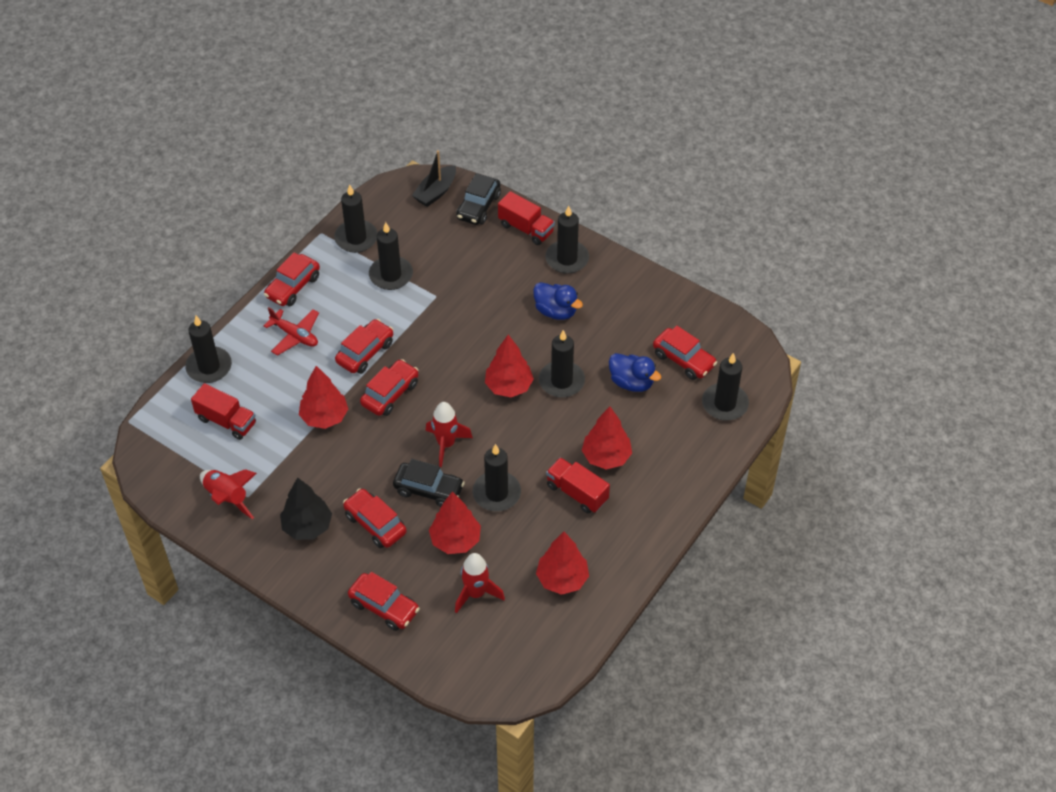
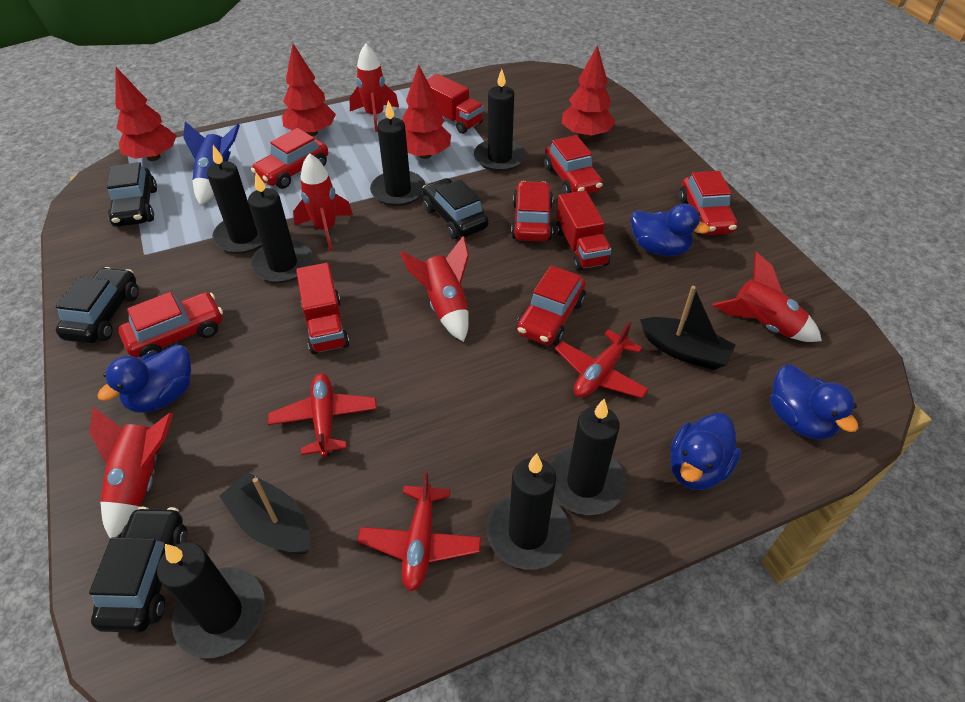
black boat: [412,150,456,207] = 1 -> [219,472,310,554] [640,286,735,370] = 2
black car: [393,459,465,507] [456,173,501,225] = 2 -> [56,267,139,343] [89,506,187,633] [107,162,157,227] [422,178,489,239] = 4
black tree: [280,477,332,540] = 1 -> none = 0
blue duck: [533,282,583,320] [609,353,661,392] = 2 -> [97,345,191,413] [631,204,710,257] [670,413,741,490] [770,365,858,440] = 4
blue rocket: none = 0 -> [183,121,240,206] = 1
red plane: [264,307,319,356] = 1 -> [268,373,377,457] [357,471,481,591] [555,322,649,398] = 3
red rocket: [200,469,257,519] [426,402,473,467] [455,553,505,613] = 3 -> [89,407,173,538] [293,153,353,251] [349,44,399,132] [400,236,469,342] [712,252,822,342] = 5
red tree: [299,366,348,429] [429,491,481,554] [485,335,534,397] [536,532,589,595] [582,407,632,469] = 5 -> [115,67,177,161] [282,44,336,136] [402,64,451,159] [562,45,615,139] = 4

